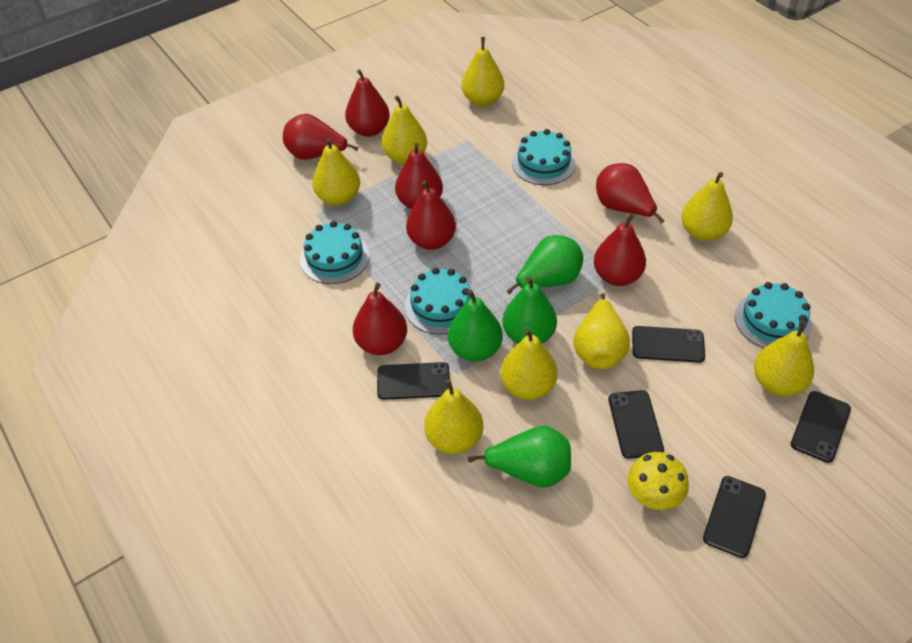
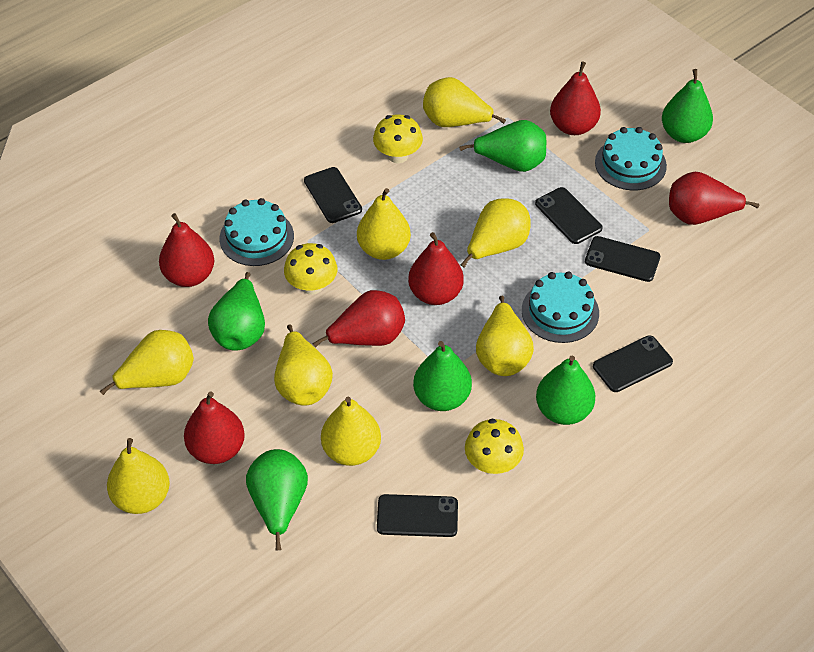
green pear: [448,289,503,361] [468,426,571,488] [502,277,557,344] [506,235,583,295] = 4 -> [208,272,265,351] [246,449,308,550] [413,341,472,411] [459,120,546,172] [536,355,595,425] [662,69,713,143] = 6
red pear: [283,114,359,160] [345,69,390,137] [353,283,407,355] [395,143,443,209] [406,180,456,250] [594,214,646,286] [596,163,665,224] = 7 -> [159,213,214,287] [184,391,245,464] [312,290,405,348] [408,232,464,305] [550,61,601,135] [669,172,759,225] = 6
turquoise cake: [300,221,370,284] [405,268,476,335] [512,129,576,185] [735,282,812,348] = 4 -> [219,198,294,266] [522,272,599,343] [595,127,667,190] = 3
yellow mushroom: [627,452,689,510] = 1 -> [284,243,337,295] [373,114,423,163] [465,419,524,474] = 3

